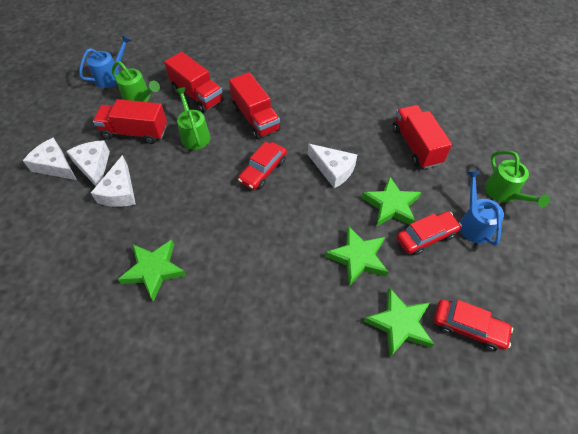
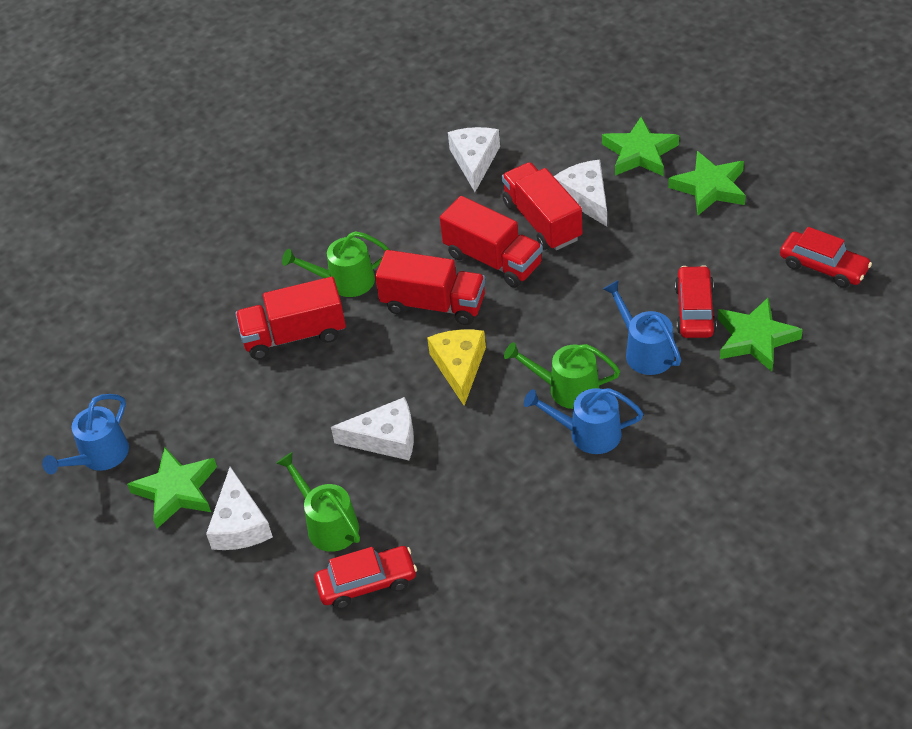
blue watering can: [79,35,132,88] [459,171,504,246] = 2 -> [42,394,129,474] [524,388,643,454] [603,280,681,375] = 3
yellow cheese: none = 0 -> [427,329,486,406] = 1

